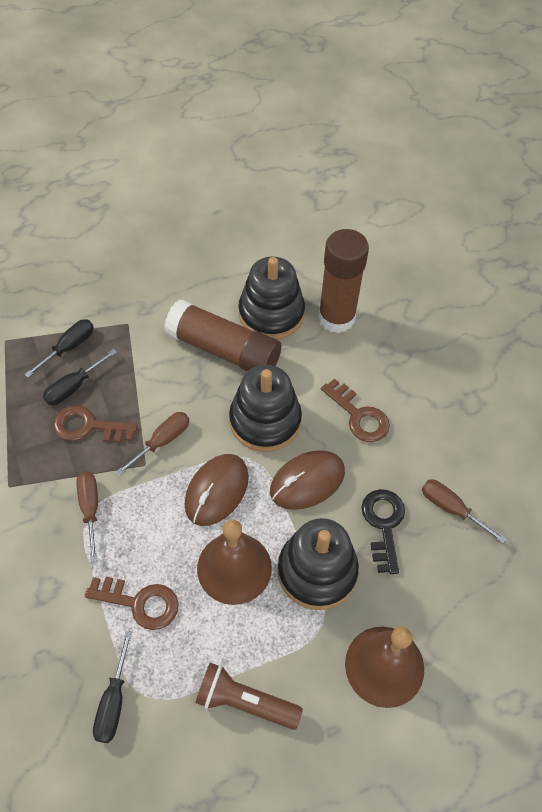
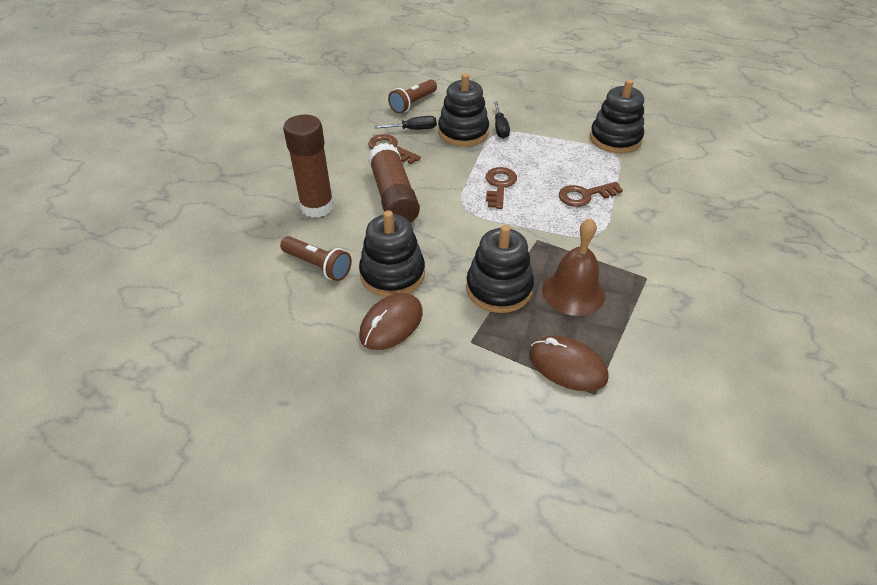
black key: [362,489,405,574] = 1 -> none = 0
black screwdriver: [24,319,94,378] [43,349,117,405] [93,631,132,743] = 3 -> [374,116,437,130] [494,102,510,139] = 2
black stacking toy: [229,365,302,452] [238,256,305,339] [278,518,359,610] = 3 -> [359,210,425,297] [438,73,489,146] [466,225,534,313] [590,80,644,153] = 4
brown bell: [197,519,272,605] [345,626,424,708] = 2 -> [542,218,605,316] = 1
brown flashlight: [195,663,303,730] = 1 -> [280,236,352,281] [388,79,437,114] = 2
brown screwdriver: [76,471,98,562] [116,412,189,476] [422,479,506,544] = 3 -> none = 0

